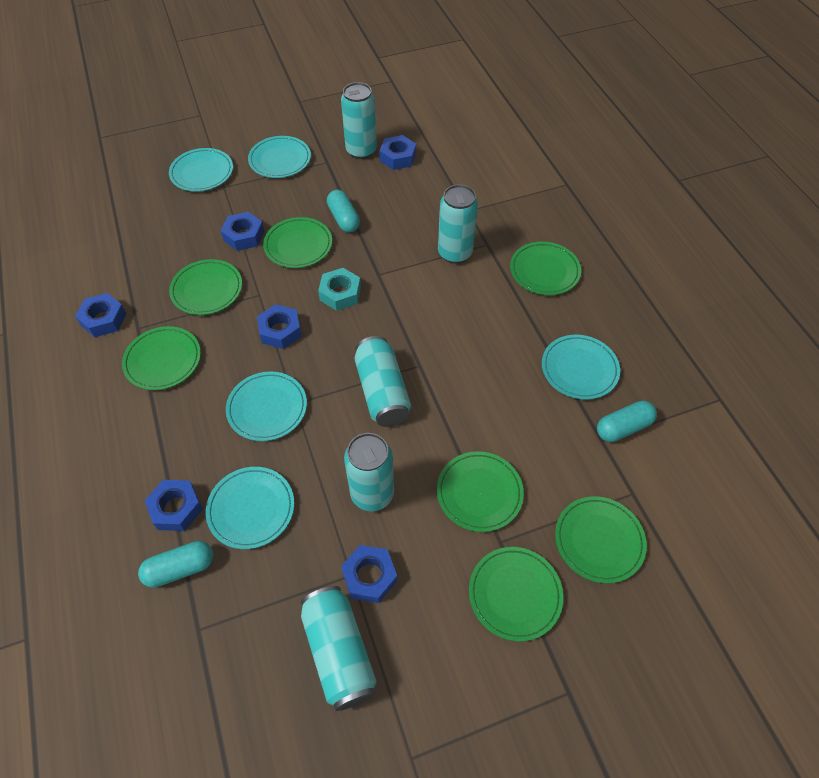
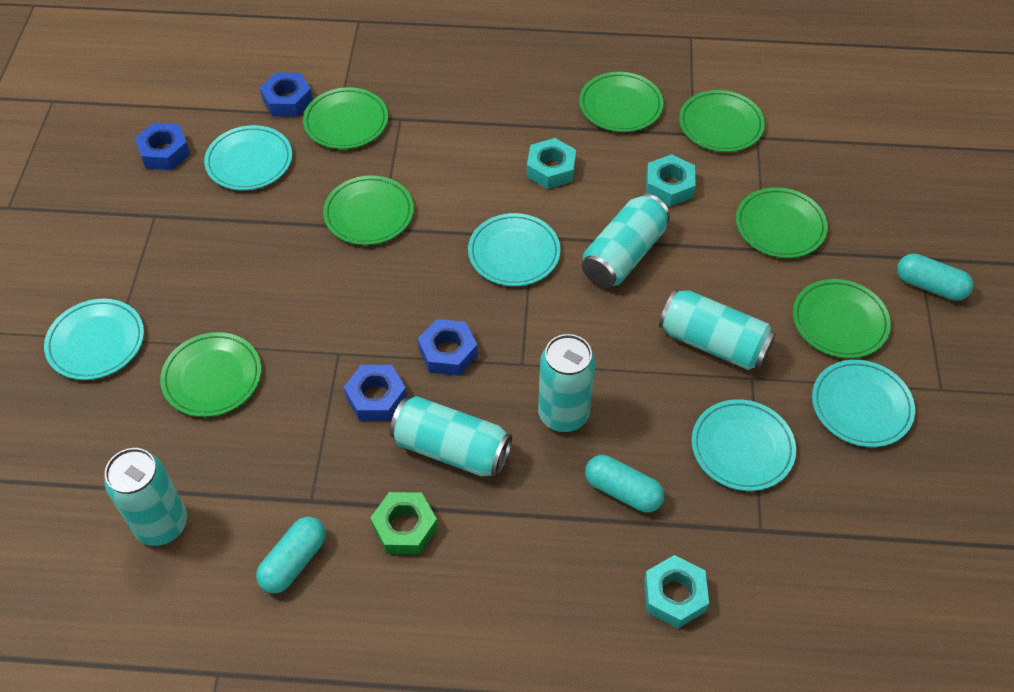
blue nut: [75,293,127,337] [145,480,203,531] [221,212,264,251] [257,304,302,349] [341,545,397,603] [379,135,416,170] = 6 -> [135,123,190,170] [260,73,313,117] [344,365,407,421] [418,319,478,376] = 4
green nut: none = 0 -> [370,492,438,555] = 1
turquoise nut: [318,268,361,311] = 1 -> [527,138,576,189] [644,555,709,628] [646,154,696,207] = 3

